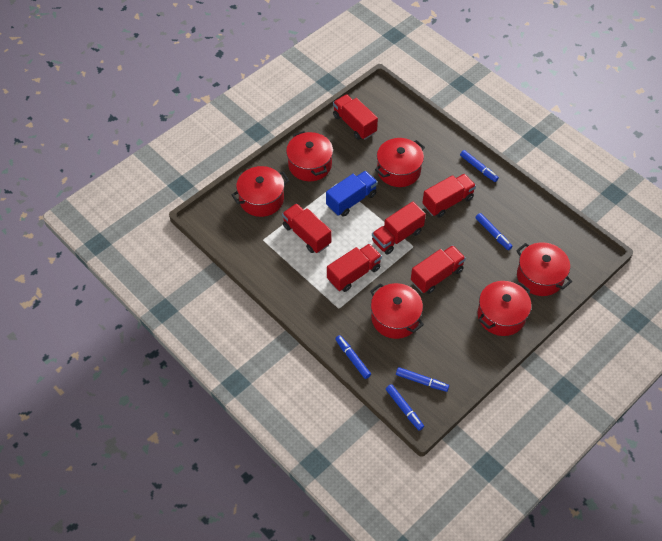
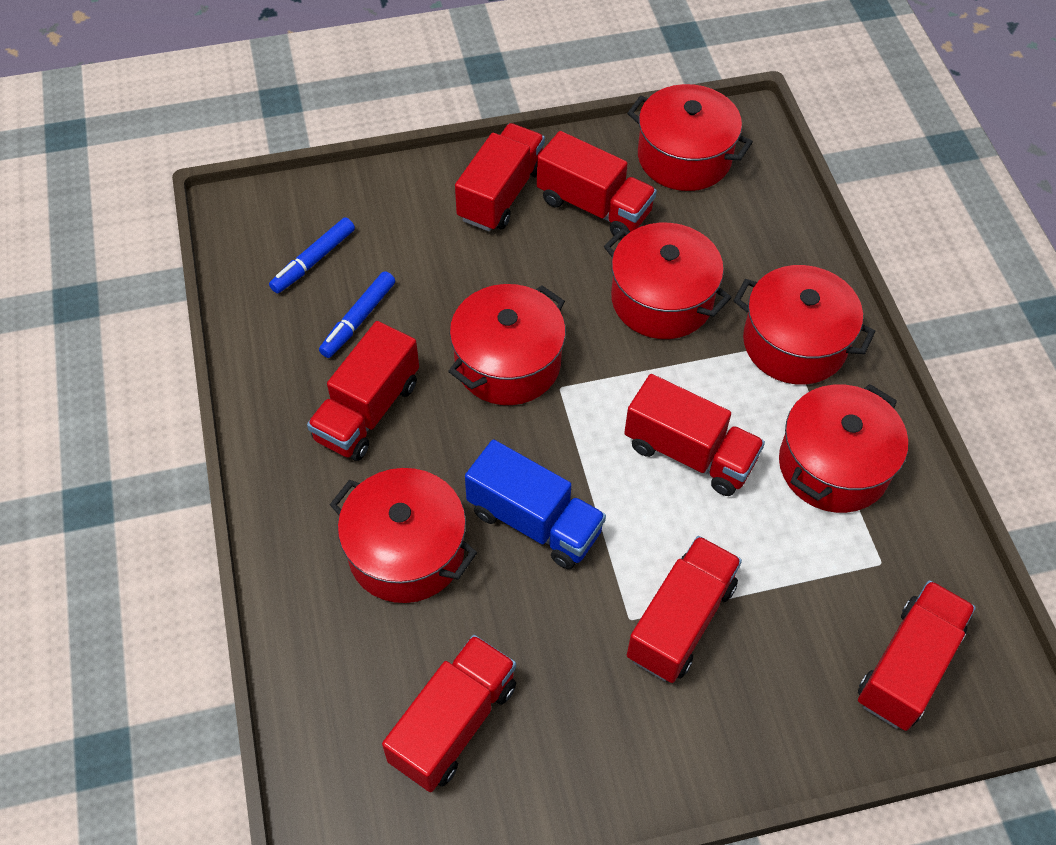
blue marker: [335,335,371,379] [386,384,424,431] [396,367,449,392] [460,150,499,182] [475,213,512,250] = 5 -> [269,217,355,293] [319,271,395,358] = 2
red truck: [282,203,332,253] [327,244,382,292] [333,94,378,140] [372,202,426,255] [411,245,466,294] [422,174,476,217] = 6 -> [307,321,419,461] [382,635,516,792] [455,123,545,231] [537,131,657,240] [624,374,765,496] [627,536,742,683] [858,580,976,731] = 7

